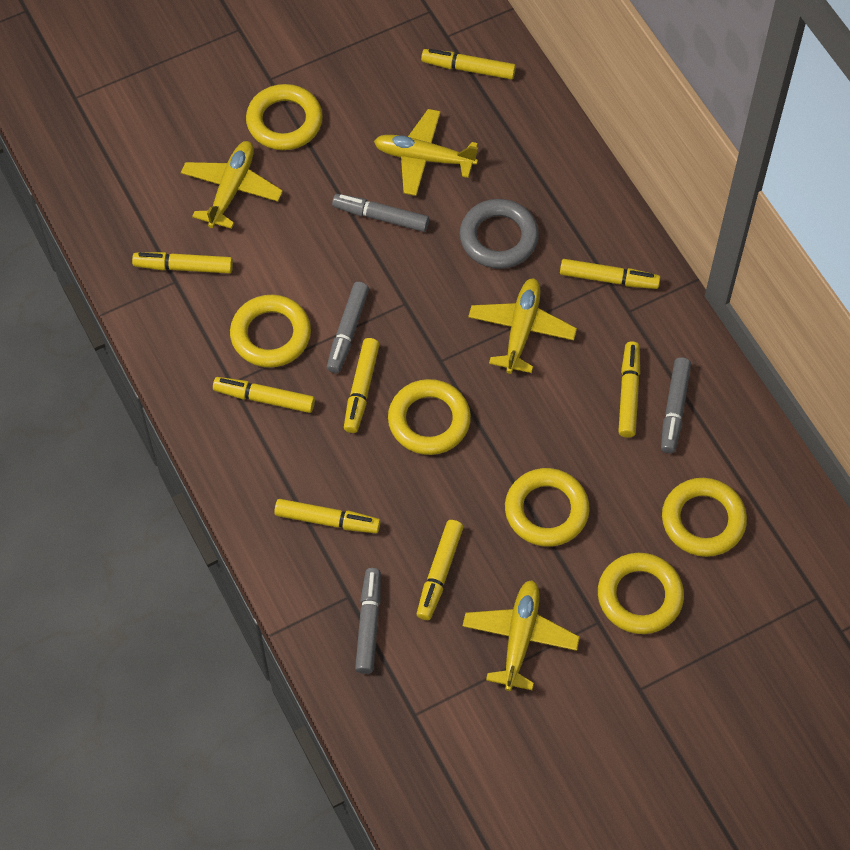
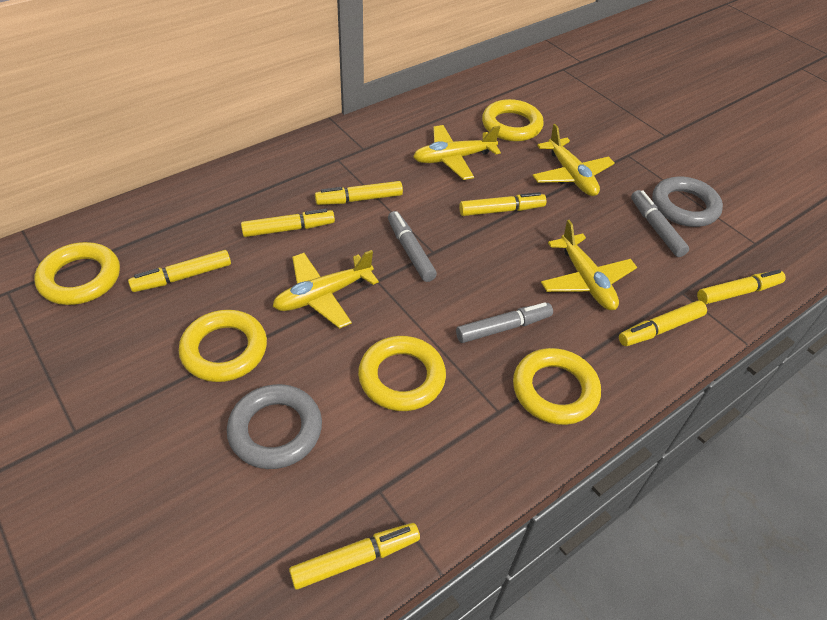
grey marker: [327,282,369,373] [332,194,429,232] [355,568,381,674] [661,357,691,453] = 4 -> [388,211,437,282] [456,302,553,343] [631,190,689,257] = 3
grey ring: [460,199,539,269] = 1 -> [227,384,322,469] [652,177,723,227] = 2
yellow marker: [132,252,233,273] [213,377,315,413] [274,499,381,533] [344,338,380,433] [417,520,463,620] [421,49,516,80] [560,259,660,289] [618,341,640,438] = 8 -> [128,250,231,292] [241,209,335,237] [289,523,420,590] [315,181,403,205] [459,192,546,216] [619,300,707,346] [697,270,786,305] = 7
yellow ring: [230,295,311,368] [246,84,323,150] [388,379,471,455] [505,468,589,547] [598,553,684,634] [662,478,747,557] = 6 -> [34,242,120,305] [179,310,267,382] [358,336,446,411] [482,99,544,142] [513,348,601,425] = 5

